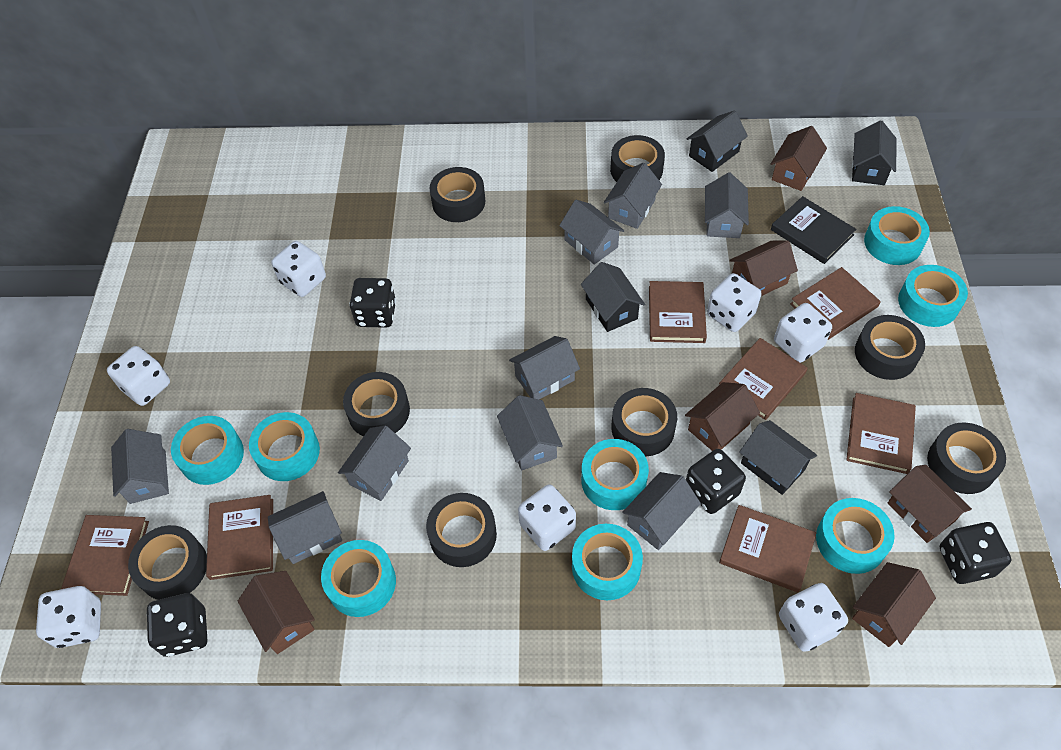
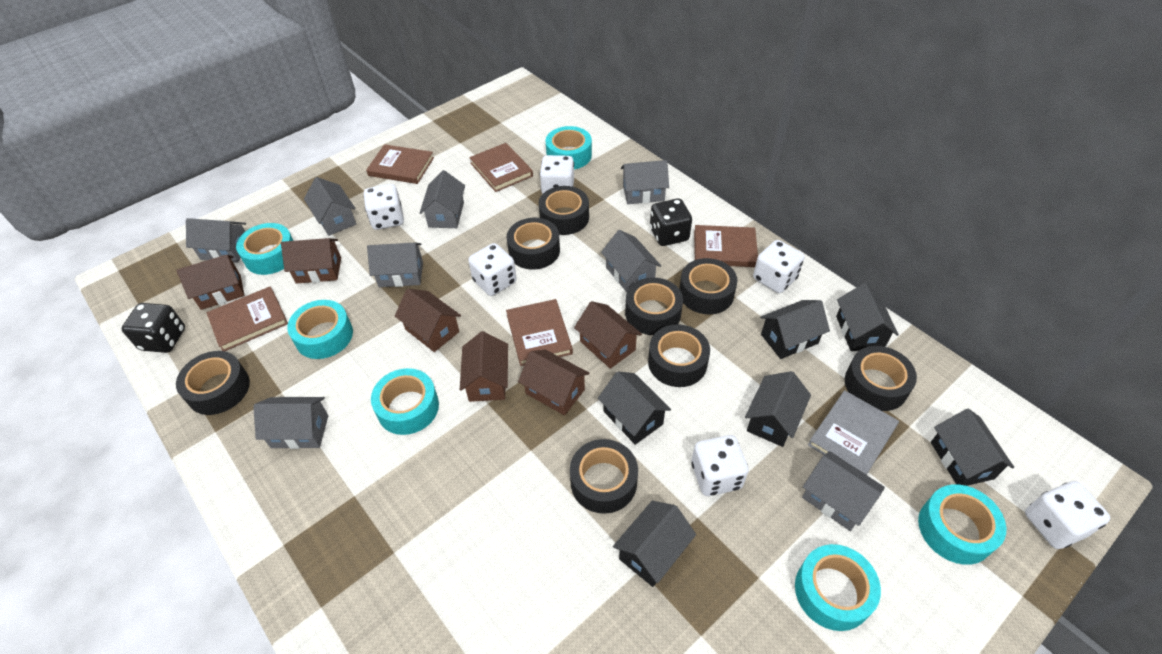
black book: [771,196,857,264] = 1 -> none = 0
black dice: [147,593,208,657] [349,278,396,328] [686,449,746,514] [940,522,1011,584] = 4 -> [122,303,185,353] [650,198,692,246] = 2
black house: [581,262,645,332] [687,111,748,172] [739,420,817,495] [852,120,897,185] = 4 -> [598,371,671,445] [613,501,696,587] [745,371,811,447] [760,300,830,359] [836,283,899,351] [931,409,1014,486] = 6
brown book: [61,515,149,596] [206,495,273,580] [649,281,707,343] [719,338,807,420] [719,505,816,592] [790,267,881,340] [846,393,916,474] = 7 -> [207,286,288,351] [366,144,434,184] [469,143,533,192] [506,299,573,366] [694,225,758,267] = 5
grey book: none = 0 -> [808,390,899,475] = 1
grey house: [111,429,169,504] [268,491,342,564] [338,426,411,501] [497,395,563,471] [509,336,580,399] [559,200,624,265] [604,163,662,229] [622,472,701,550] [705,172,749,238] = 9 -> [186,218,246,263] [253,397,328,449] [304,177,356,236] [367,243,423,287] [420,170,465,228] [601,230,661,292] [621,160,669,204] [802,451,885,531] = 8
turquoise tape: [171,416,244,485] [249,412,320,481] [321,540,396,617] [572,524,643,600] [581,439,649,510] [816,498,895,574] [864,206,930,265] [898,265,968,327] = 8 -> [236,223,293,275] [287,300,353,359] [371,368,439,435] [545,126,592,169] [795,544,881,631] [918,484,1006,565] = 6
white dice: [36,586,101,648] [107,346,170,406] [271,241,326,297] [518,484,576,551] [707,273,761,332] [774,303,832,363] [779,583,848,652] = 7 -> [363,184,404,230] [468,243,516,296] [540,155,574,194] [691,435,749,496] [753,240,804,293] [1025,481,1110,549] = 6

